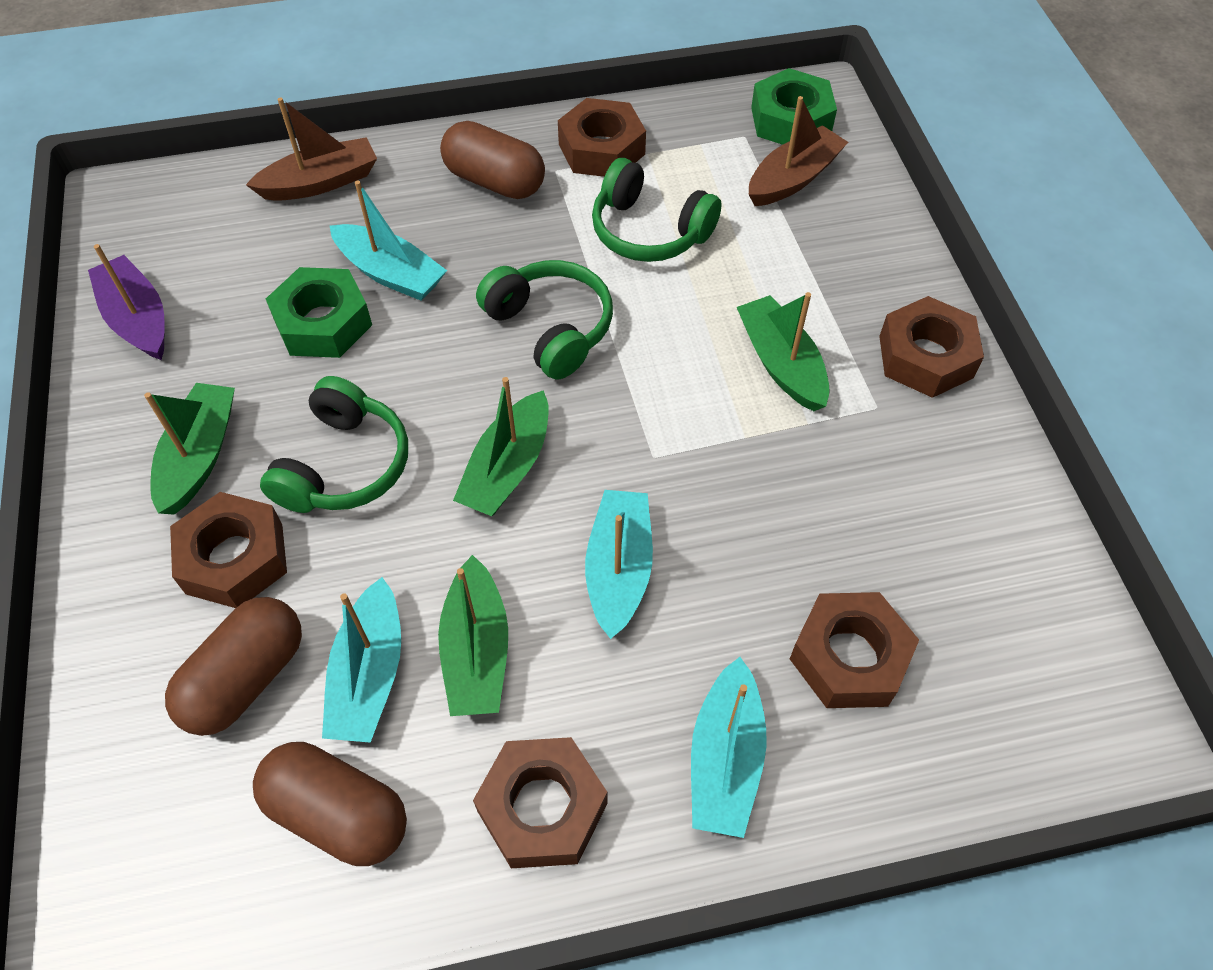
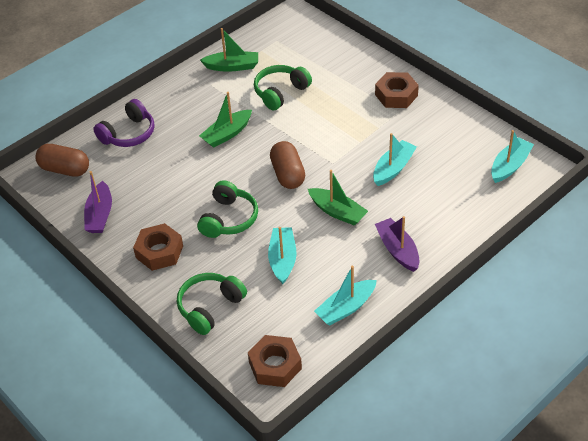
brown boat: [246,97,377,201] [749,96,848,206] = 2 -> none = 0
brown capsule: [165,597,302,736] [253,742,407,866] [440,121,545,199] = 3 -> [35,144,89,177] [270,141,305,189] = 2
brown nut: [170,492,287,608] [473,737,607,868] [558,98,646,177] [790,592,919,708] [879,296,984,398] = 5 -> [133,223,183,271] [248,335,302,387] [375,72,419,108] = 3
green boat: [144,383,235,515] [438,555,508,716] [453,377,549,516] [737,292,830,411] = 4 -> [199,92,252,148] [200,28,258,72] [308,170,368,226] = 3
green nut: [266,267,372,358] [751,68,837,145] = 2 -> none = 0
purple boat: [88,244,165,360] = 1 -> [84,171,112,233] [375,216,420,272] = 2
purple headphones: none = 0 -> [93,99,154,147] = 1

